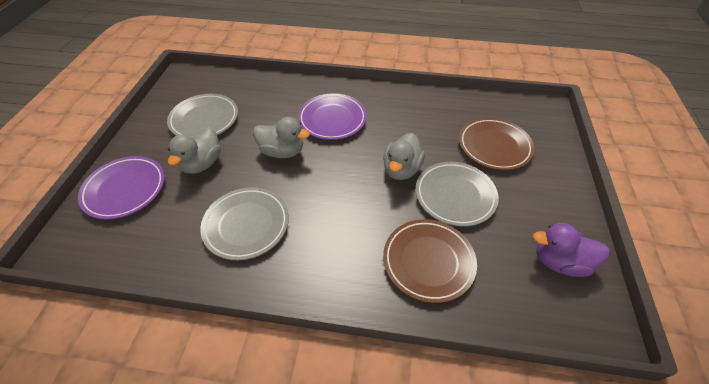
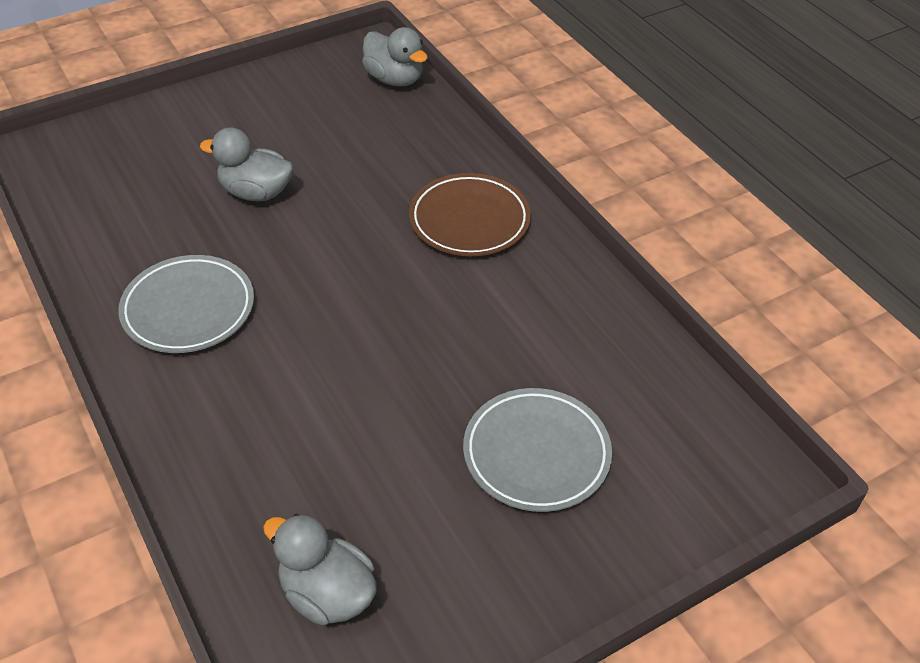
brown plate: [383,219,477,303] [459,118,534,170] = 2 -> [409,173,531,256] = 1
grey plate: [167,94,238,137] [200,187,289,260] [416,162,499,227] = 3 -> [118,255,254,353] [463,388,612,512] = 2
purple duck: [533,223,610,277] = 1 -> none = 0
purple plate: [78,156,165,220] [298,93,367,140] = 2 -> none = 0

